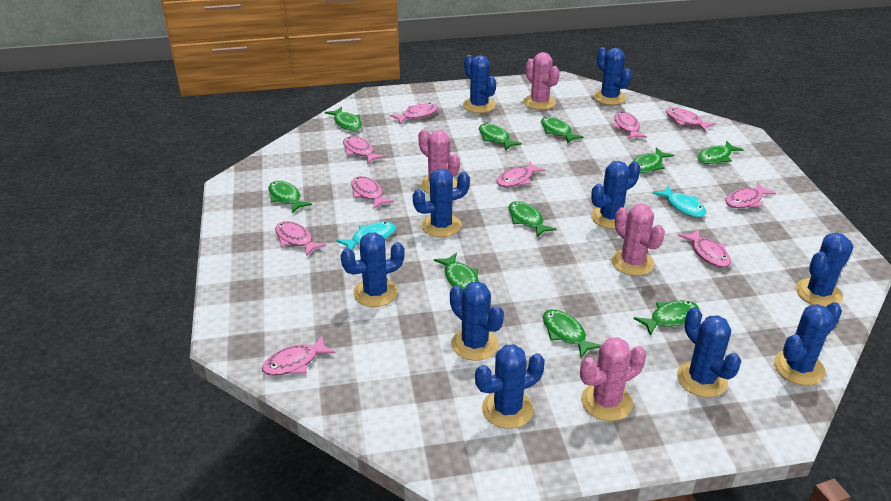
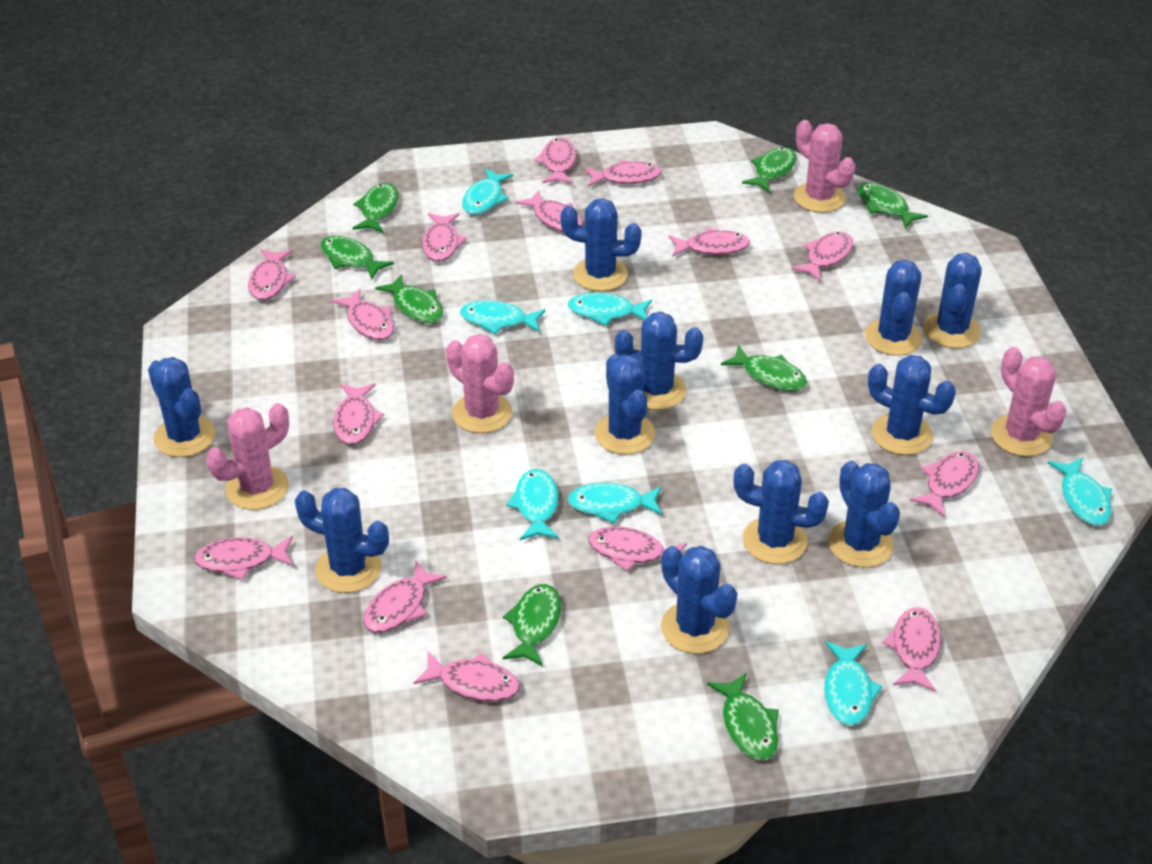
blue cactus: [340,233,405,307] [413,169,470,237] [450,281,504,361] [463,55,496,113] [475,344,545,429] [591,161,641,229] [594,47,632,105] [677,307,741,397] [774,302,842,385] [796,233,853,307] = 10 -> [148,357,215,457] [295,488,389,593] [561,198,642,291] [595,354,655,455] [615,312,704,410] [661,546,738,654] [733,460,829,564] [828,461,900,568] [865,260,923,356] [868,355,956,455] [923,253,982,348] = 11
green fish: [269,181,312,213] [325,107,362,131] [434,253,479,290] [479,124,522,151] [508,201,556,237] [541,117,584,144] [542,309,601,358] [633,147,674,173] [634,300,699,336] [698,141,744,164] = 10 -> [320,236,394,279] [352,183,399,233] [375,274,443,323] [503,584,561,666] [707,673,779,760] [721,345,807,391] [742,147,797,193] [858,183,928,229] = 8
pink fish: [262,336,335,376] [275,221,326,256] [343,136,385,164] [351,176,394,209] [390,103,438,124] [497,161,545,187] [613,112,647,139] [666,108,716,132] [678,229,731,268] [726,183,776,208] = 10 -> [194,536,293,580] [248,249,296,301] [331,289,394,340] [333,383,384,445] [363,561,447,633] [413,652,520,702] [422,213,467,262] [516,190,583,232] [534,138,576,184] [585,160,662,187] [588,527,687,571] [669,228,750,257] [792,232,853,281] [883,607,941,692] [910,451,979,517] = 15
turquoise fish: [337,222,396,250] [653,186,706,217] = 2 -> [460,301,545,334] [462,168,513,215] [506,469,559,540] [567,293,652,326] [567,483,662,523] [824,641,882,726] [1048,457,1112,526] = 7

